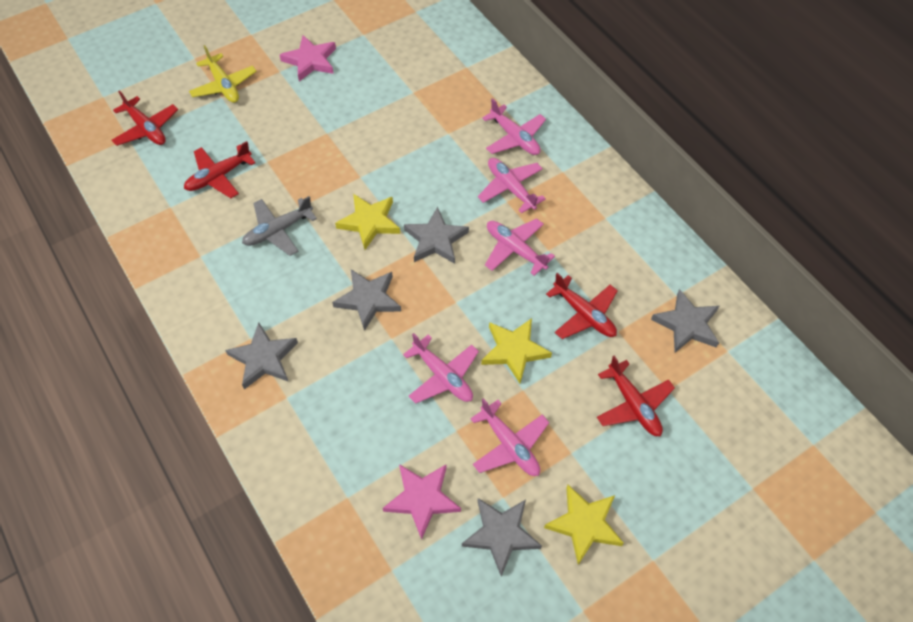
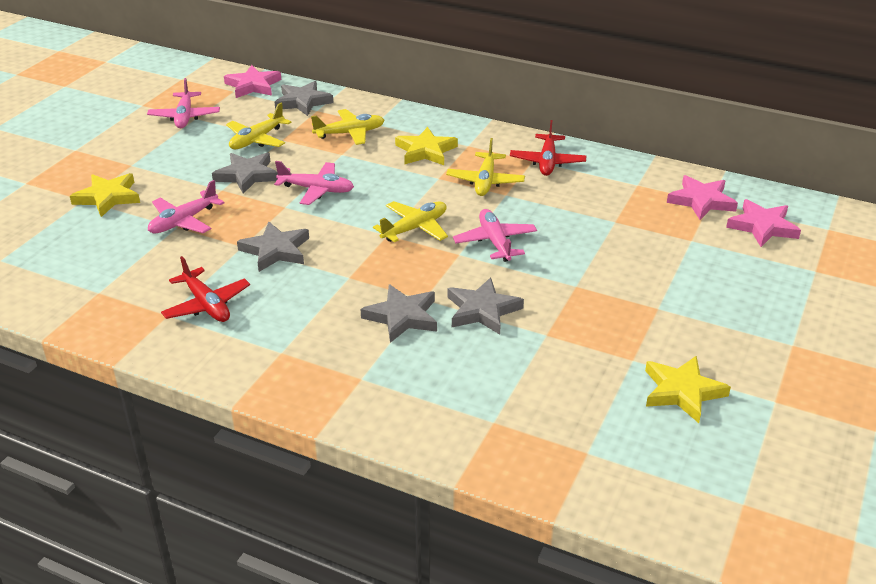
grey plane: [242,196,317,256] = 1 -> none = 0
pink plane: [403,333,479,404] [470,398,549,476] [478,158,546,213] [482,98,546,155] [485,218,555,276] = 5 -> [147,78,220,128] [148,180,224,234] [274,161,354,205] [453,209,537,262] = 4
pink star: [280,35,336,81] [383,464,461,540] = 2 -> [224,65,281,98] [667,175,738,220] [726,199,801,247] = 3
red plane: [112,90,178,146] [184,141,255,198] [546,273,618,339] [597,356,675,436] = 4 -> [161,256,250,322] [510,120,586,176] = 2
yellow plane: [189,45,257,103] = 1 -> [226,103,292,149] [311,109,384,145] [373,201,448,242] [446,138,525,196] = 4

